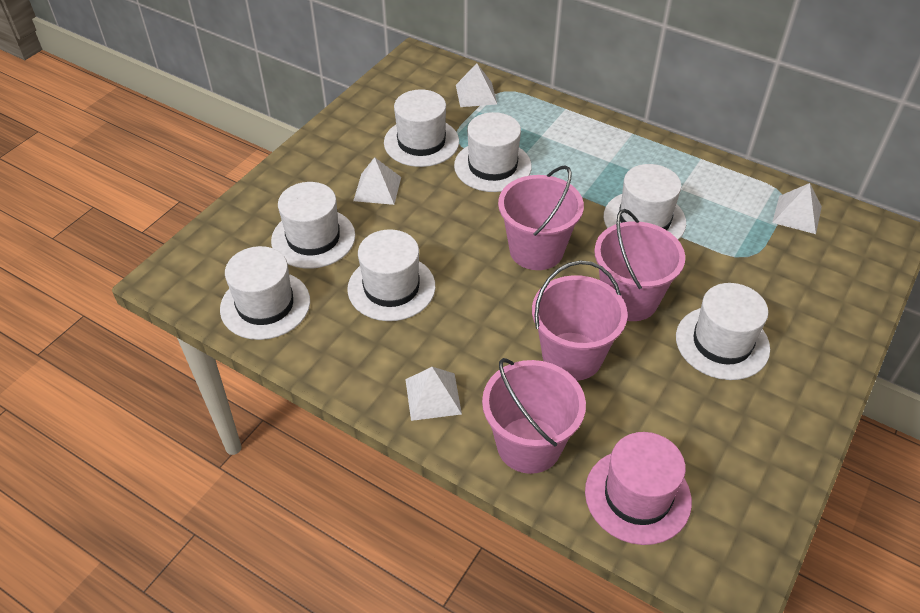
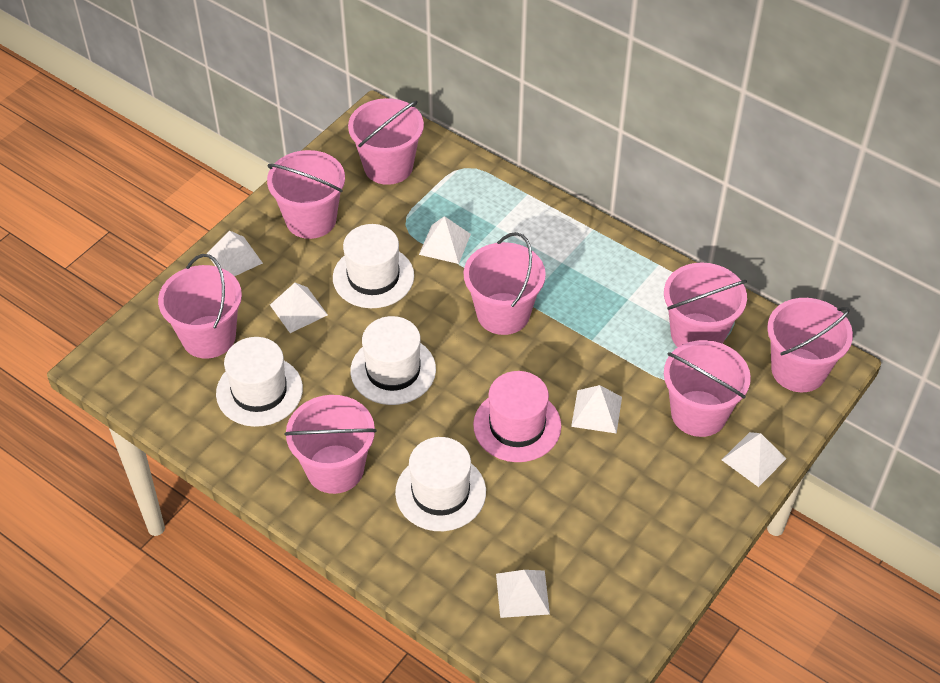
pink bucket: [482,358,586,474] [498,165,584,270] [532,260,628,381] [594,209,685,321] = 4 -> [158,254,242,359] [267,150,345,239] [284,395,377,494] [348,98,424,185] [464,232,546,335] [664,263,747,347] [664,340,751,437] [767,298,853,392] = 8
white hat: [220,246,310,340] [271,182,355,269] [347,229,436,321] [384,89,459,167] [454,112,532,192] [604,164,686,240] [676,283,770,380] = 7 -> [216,337,303,427] [333,224,414,308] [350,316,436,405] [395,437,486,531] = 4
white pyramid: [353,157,401,205] [405,367,462,421] [456,63,497,107] [772,183,822,234] = 4 -> [206,230,263,276] [270,283,328,333] [419,216,471,264] [496,570,550,618] [571,385,622,434] [722,432,786,487] = 6

